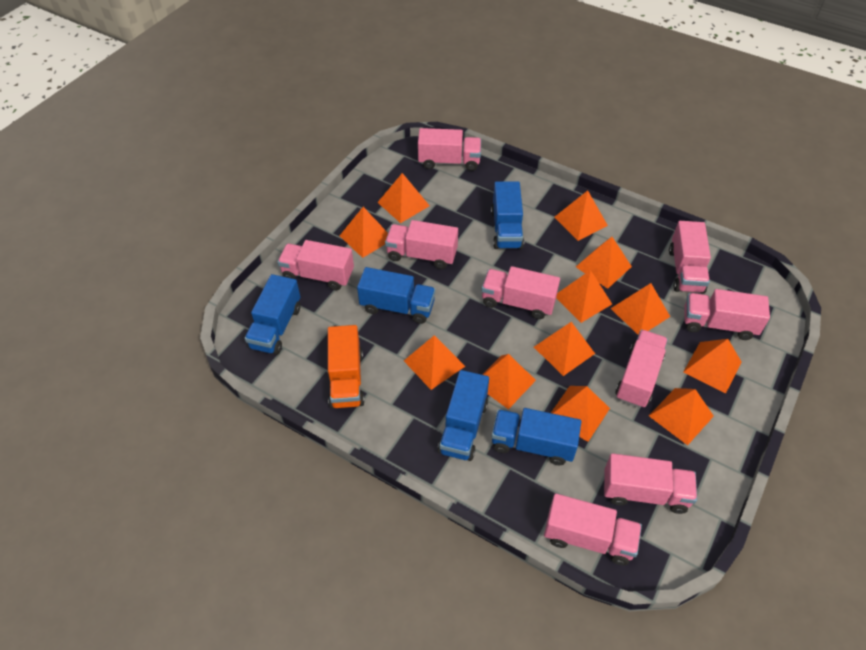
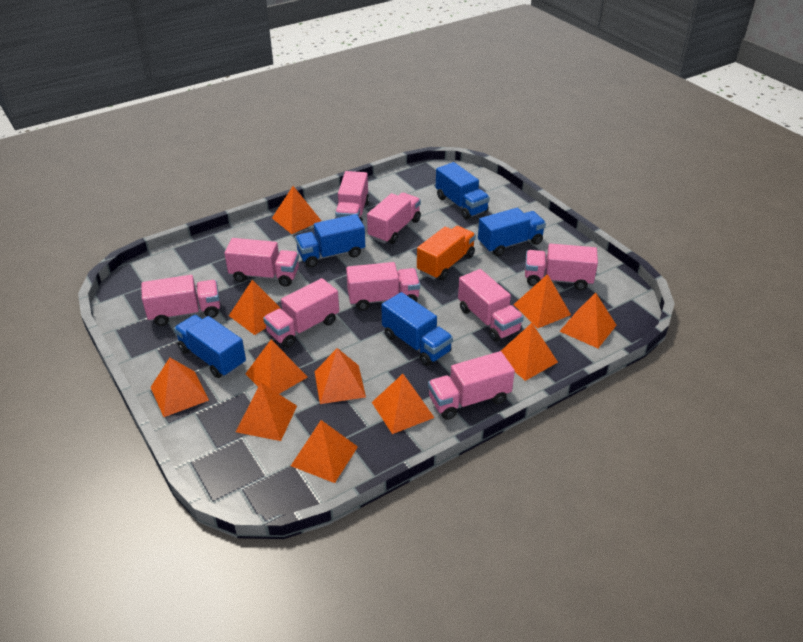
orange pyramid: [340,207,388,258] [377,173,430,223] [404,335,465,390] [482,354,536,409] [534,322,595,376] [551,386,610,442] [554,191,608,241] [556,270,612,323] [576,237,632,289] [610,283,670,335] [649,388,714,445] [683,339,742,393] = 12 -> [151,358,209,417] [229,280,281,335] [236,383,297,441] [245,340,308,394] [272,186,321,234] [291,420,358,483] [315,348,366,404] [372,374,435,434] [501,323,558,381] [513,274,571,328] [559,293,616,348] = 11

